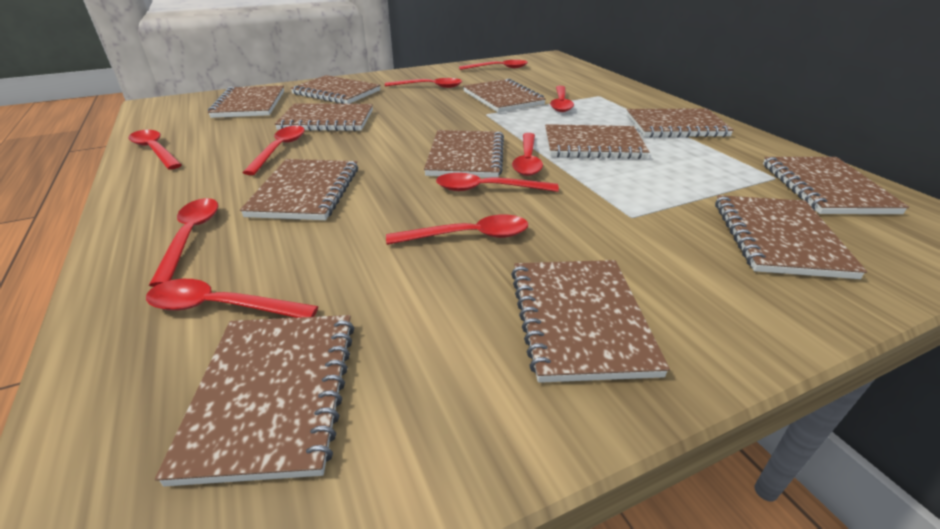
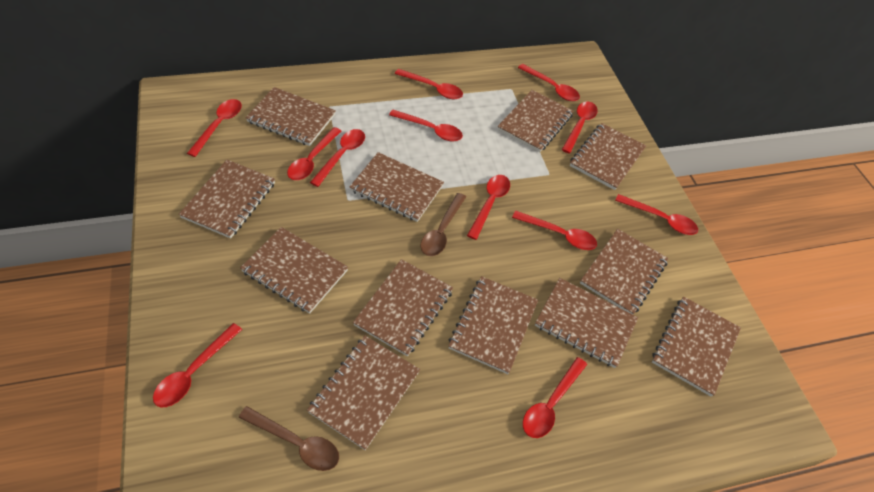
brown spoon: none = 0 -> [239,406,339,471] [420,193,466,256] = 2
red spoon: [128,130,182,170] [146,279,318,318] [149,198,218,287] [243,126,305,175] [385,78,462,88] [386,215,528,245] [436,173,559,192] [459,60,528,70] [512,133,543,176] [550,86,574,112] = 10 -> [153,323,242,407] [187,99,242,157] [287,127,341,180] [310,129,365,187] [389,110,463,141] [395,69,463,99] [467,175,510,240] [512,211,597,250] [518,64,580,101] [523,357,587,438] [562,102,598,153] [615,194,698,235] = 12

